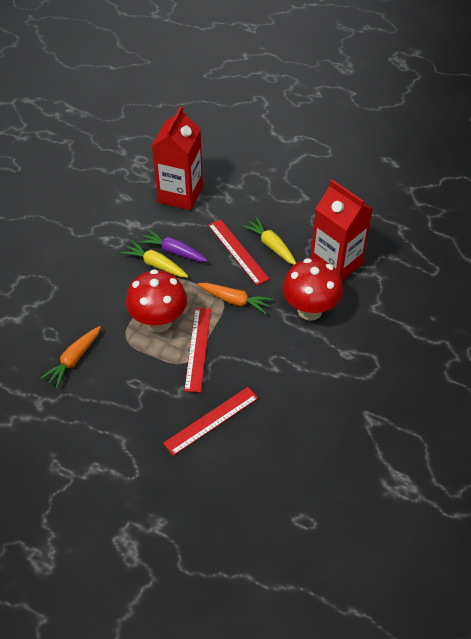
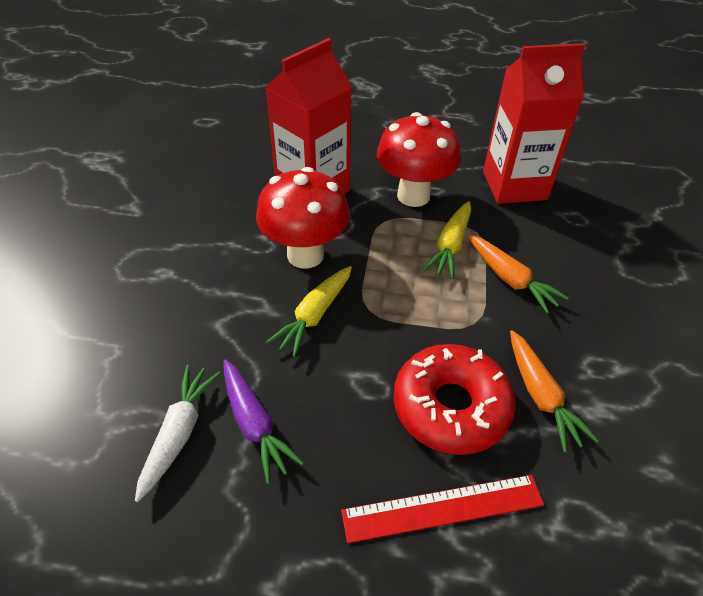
red donut: none = 0 -> [393,344,516,455] = 1
red ruler: [163,387,258,456] [184,308,211,393] [208,219,269,286] = 3 -> [341,475,544,543] = 1
white carrot: none = 0 -> [135,365,221,502] = 1

